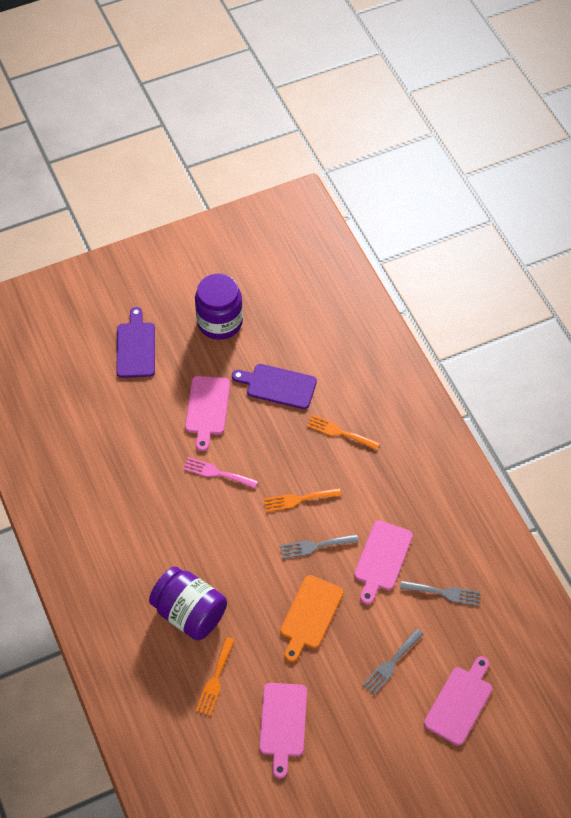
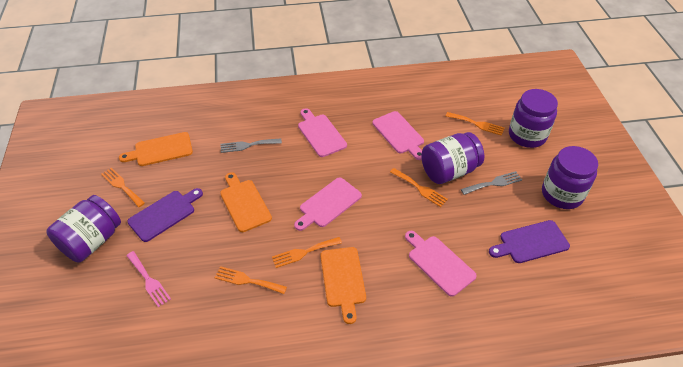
grey fork: [280,534,359,559] [362,628,423,695] [400,581,481,606] = 3 -> [221,138,282,153] [461,171,522,195] = 2
orange cutting board: [280,575,343,662] = 1 -> [119,132,193,166] [220,172,272,232] [321,247,366,324] = 3
orange fork: [196,637,235,716] [264,488,341,512] [306,415,379,450] = 3 -> [101,167,145,207] [215,266,287,294] [272,237,342,268] [390,168,448,207] [446,112,504,136] = 5
purple jar: [149,566,227,640] [195,273,243,340] = 2 -> [46,195,121,262] [421,132,484,184] [509,89,558,148] [542,146,598,209] = 4

